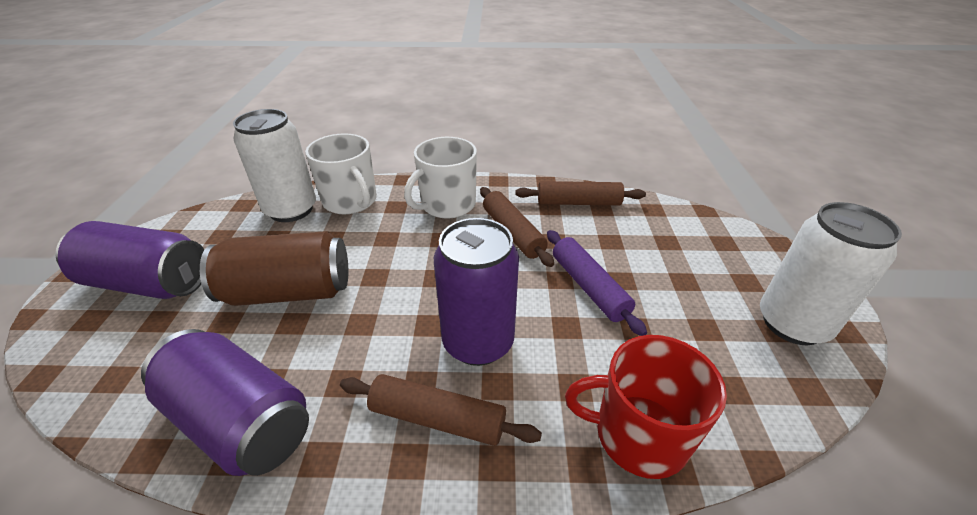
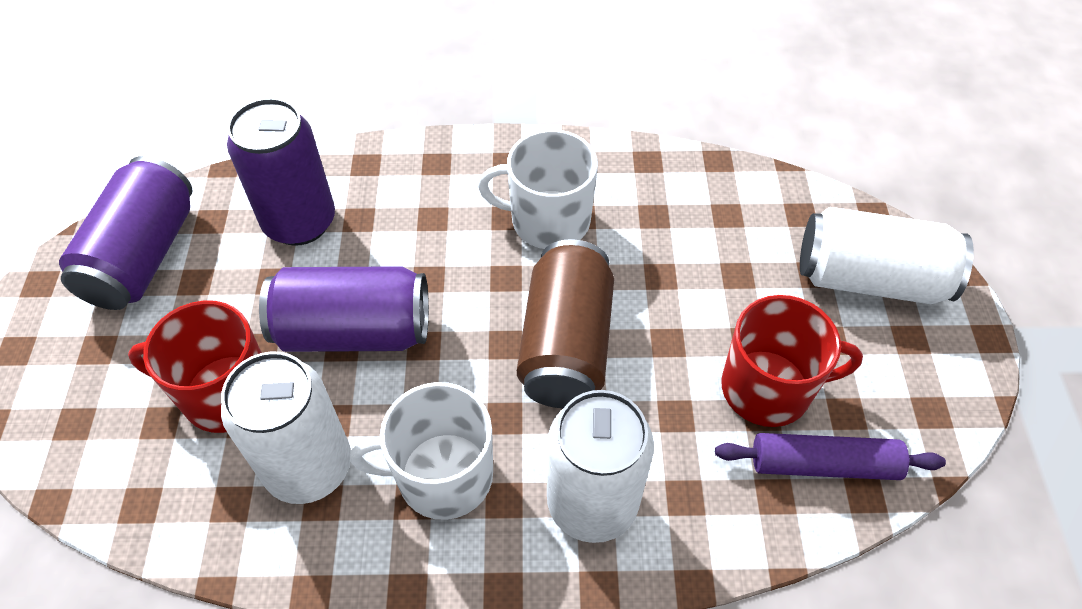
brown rolling pin: [340,374,542,446] [480,187,554,267] [515,181,646,206] = 3 -> none = 0
red mug: [565,335,727,479] = 1 -> [128,300,262,433] [721,295,863,427] = 2
white can: [233,109,316,222] [760,202,902,345] = 2 -> [221,351,351,504] [547,390,654,543] [800,207,974,304] = 3

